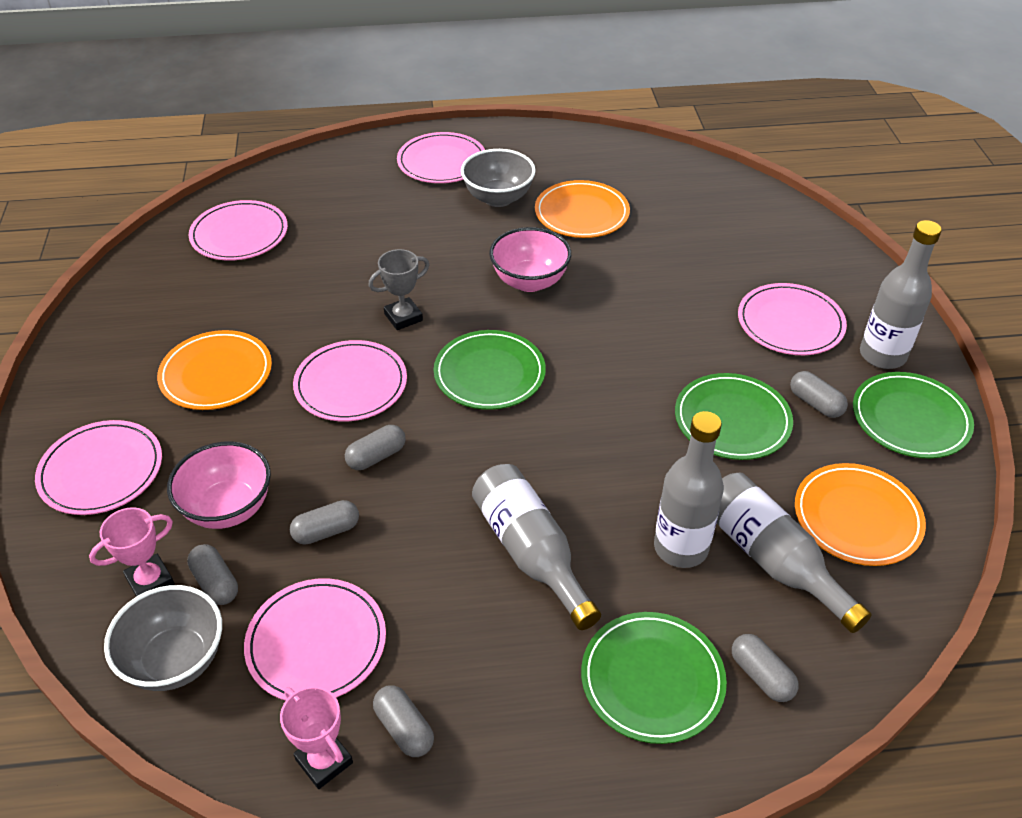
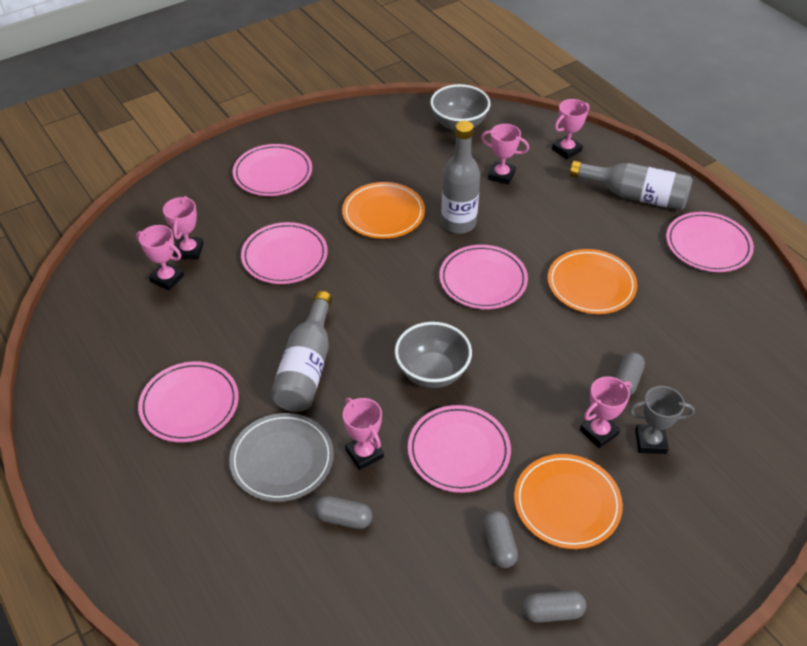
green plate: [434,330,546,410] [581,612,727,744] [675,373,793,460] [853,372,974,458] = 4 -> none = 0
grey bottle: [472,464,601,630] [654,411,724,568] [717,473,872,633] [860,220,942,369] = 4 -> [271,291,332,412] [441,121,480,234] [570,160,693,210] = 3
grey capsule: [187,544,238,605] [290,500,359,545] [345,425,406,470] [373,685,434,757] [732,634,799,702] [790,371,848,418] = 6 -> [314,496,372,529] [483,510,518,568] [522,590,586,623] [615,352,645,396] = 4
grey plate: none = 0 -> [229,413,334,502] = 1
pink bowl: [167,442,271,529] [489,227,571,292] = 2 -> none = 0
pink trophy: [89,507,175,597] [280,686,353,789] = 2 -> [136,225,184,291] [163,196,203,260] [343,398,384,470] [481,124,529,185] [552,99,589,159] [580,376,631,448] = 6

